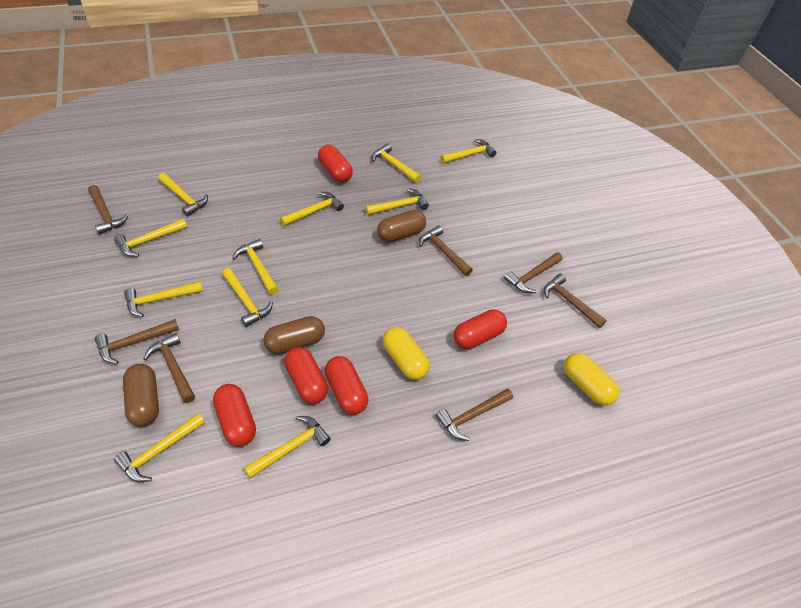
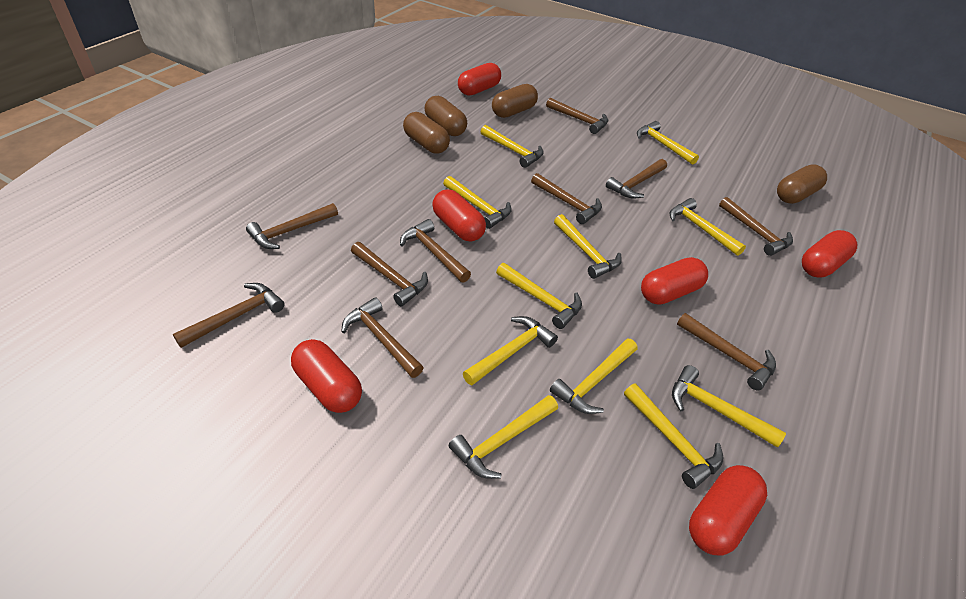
brown capsule: [123,364,159,426] [264,316,325,354] [377,210,426,242] = 3 -> [403,112,450,154] [425,96,467,136] [492,84,538,118] [777,164,827,204] = 4
brown hammer: [88,185,128,235] [95,319,179,364] [143,333,195,403] [419,225,473,276] [436,388,513,441] [504,252,563,293] [544,274,607,328] = 7 -> [173,283,285,348] [246,203,338,249] [341,297,424,378] [351,242,428,306] [400,219,471,283] [531,173,602,224] [546,98,608,134] [606,159,667,198] [677,313,776,390] [719,197,793,256] = 10
red capsule: [213,384,256,447] [284,347,328,404] [318,145,353,183] [325,356,368,415] [453,309,507,349] = 5 -> [291,339,362,413] [432,189,486,241] [458,63,501,96] [641,257,708,304] [689,465,767,555] [802,230,857,278] = 6
yellow capsule: [383,327,430,380] [564,353,620,405] = 2 -> none = 0

